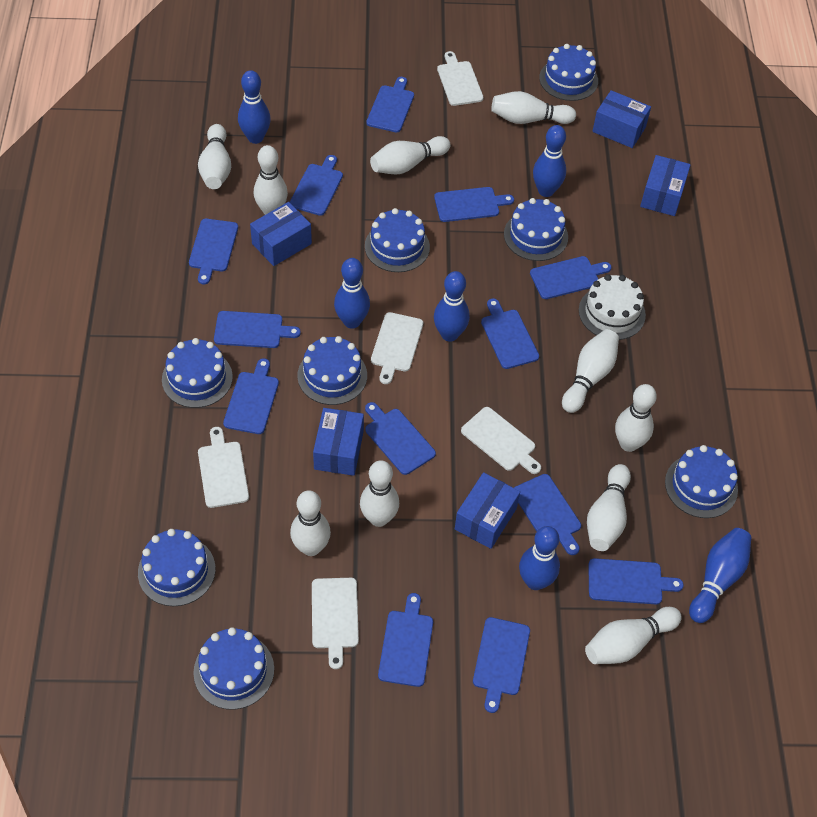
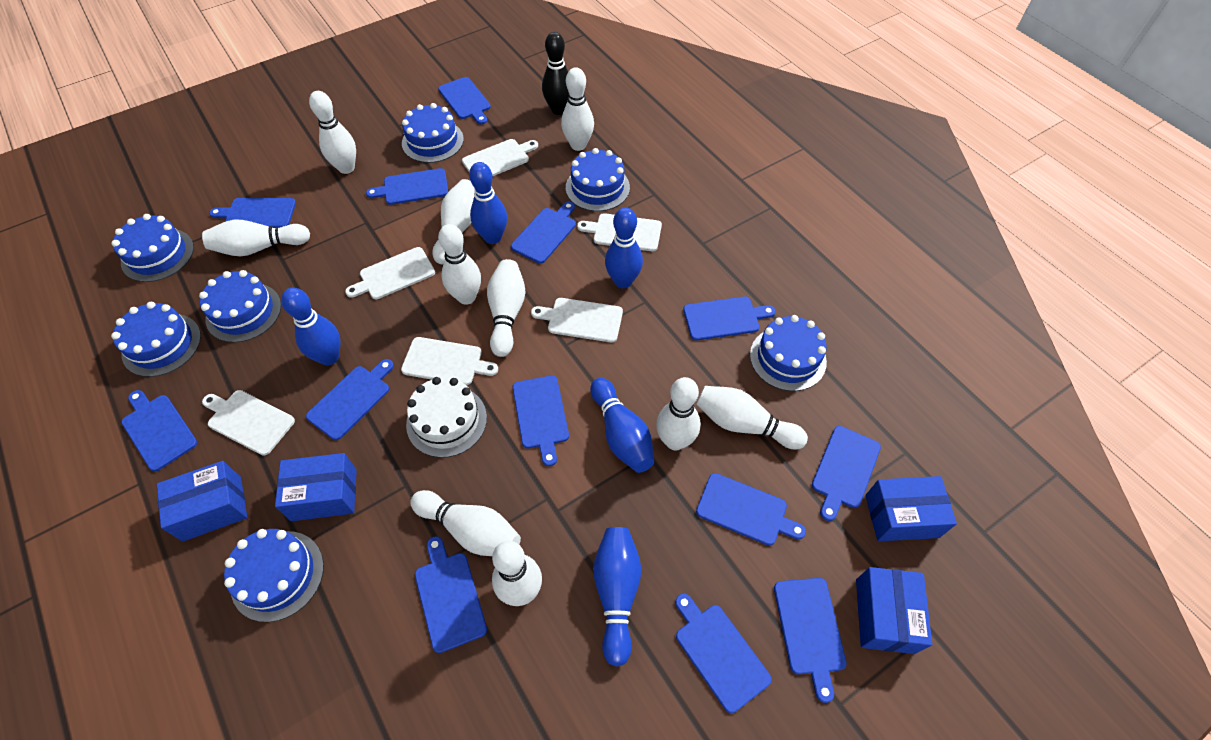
black bowling pin: none = 0 -> [542,32,569,115] = 1
blue bowling pin: [238,70,271,144] [334,258,370,329] [434,271,470,342] [519,526,560,590] [533,125,566,197] [689,528,751,623] = 6 -> [281,288,341,365] [469,162,507,244] [590,378,654,473] [593,527,641,667] [605,207,643,288] = 5
blue box: [250,202,312,266] [313,408,364,476] [455,472,520,549] [592,90,651,148] [640,155,691,216] = 5 -> [157,461,247,542] [275,453,357,521] [856,567,932,654] [865,476,957,541] = 4
blue cake: [138,529,216,606] [162,338,233,408] [193,627,274,710] [297,336,367,405] [365,208,430,272] [504,198,568,261] [539,44,598,101] [665,445,738,518] = 8 -> [111,214,194,282] [111,302,201,377] [199,270,281,343] [224,529,324,622] [402,103,464,163] [566,148,630,211] [750,315,827,391] = 7
white cutting board: [198,427,249,508] [312,578,359,669] [371,312,423,384] [437,51,484,106] [461,407,541,474] = 5 -> [202,390,295,456] [345,247,435,299] [401,337,498,385] [462,139,538,176] [531,298,623,342] [577,213,662,251] = 6

